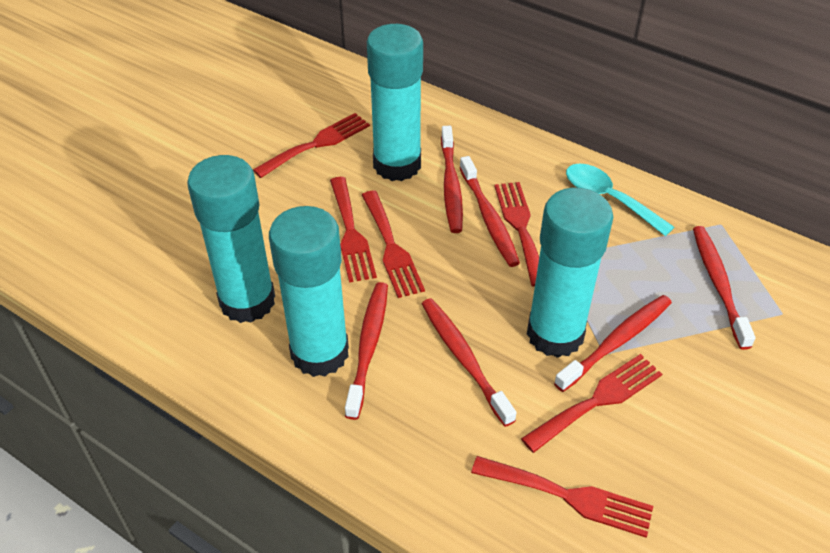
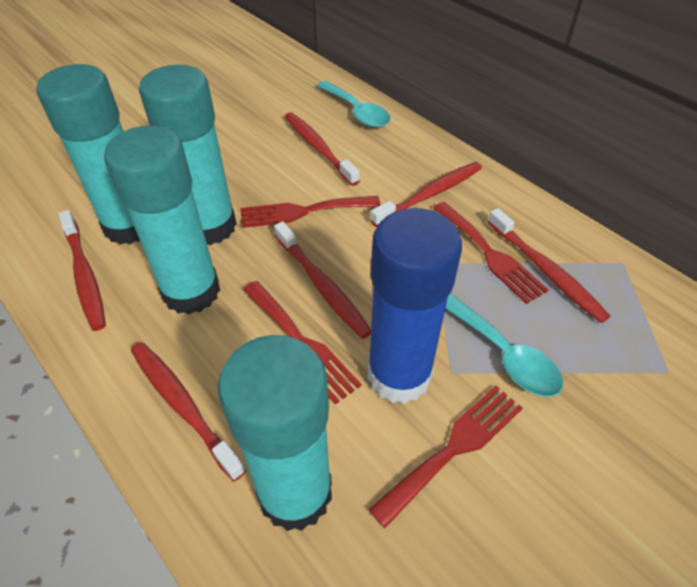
blue glue stick: none = 0 -> [368,208,462,404] = 1
red fork: [253,113,370,178] [330,177,377,283] [362,191,425,298] [471,456,653,538] [494,182,539,286] [521,354,662,453] = 6 -> [241,196,380,228] [243,281,362,405] [368,385,523,528] [433,202,548,304] = 4
turquoise spoon: [566,163,674,236] = 1 -> [317,81,391,128] [446,293,563,397] = 2

